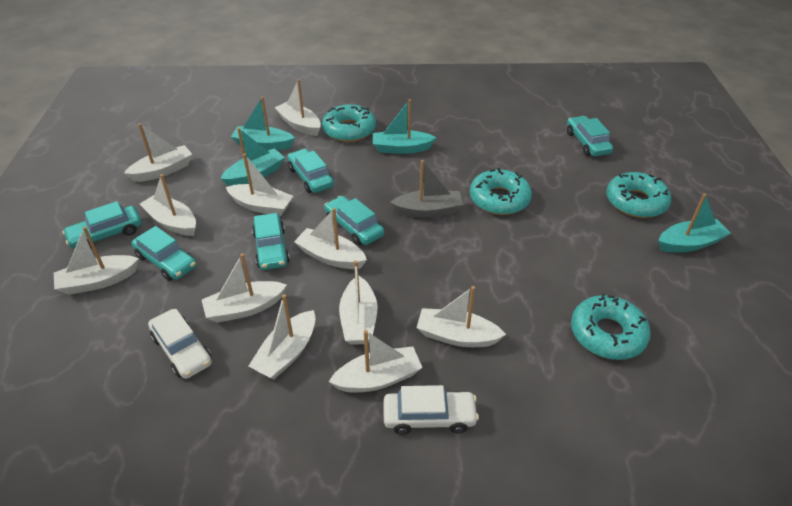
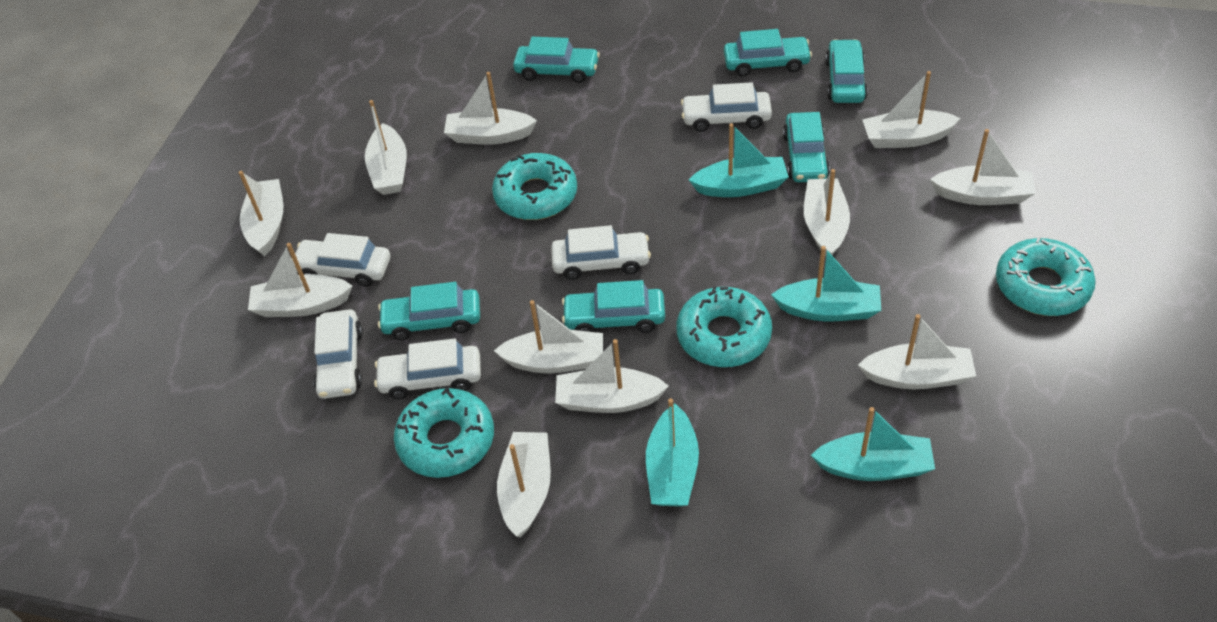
grey boat: [390,160,463,217] = 1 -> none = 0
white car: [148,309,212,379] [383,385,479,435] = 2 -> [291,233,390,287] [313,309,363,399] [374,338,481,399] [551,225,651,280] [681,82,772,132] = 5

